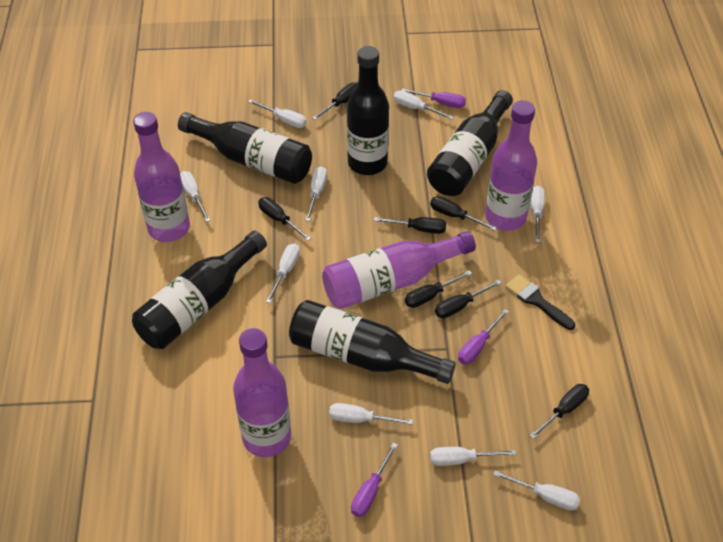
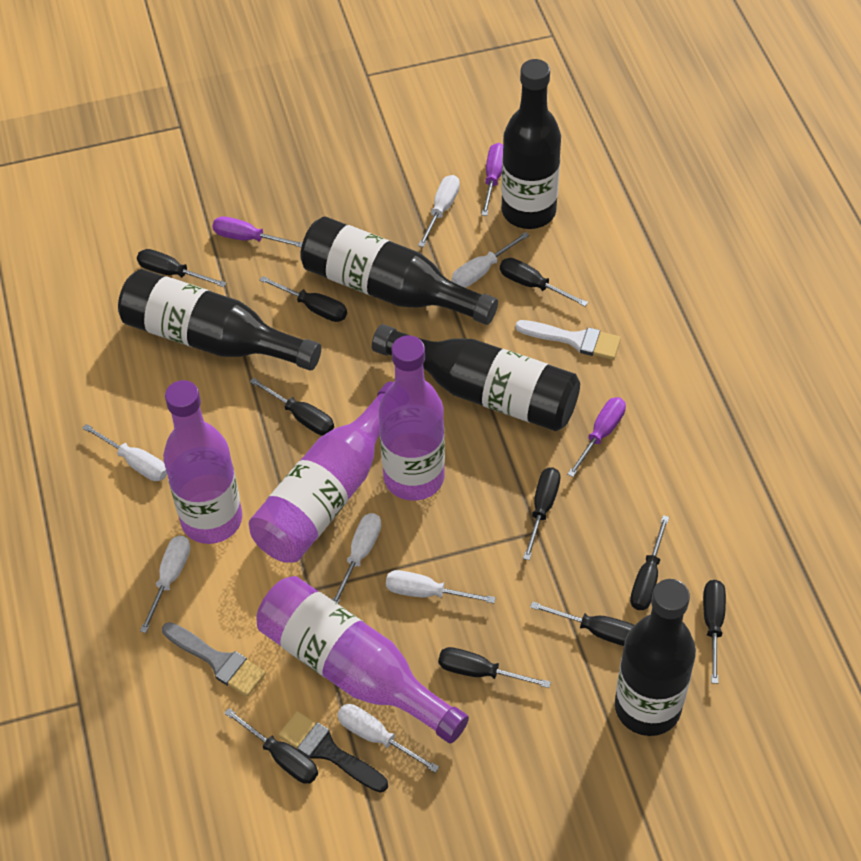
black screwdriver: [258,197,311,241] [312,82,358,120] [374,217,446,234] [405,270,472,308] [430,196,497,231] [435,280,501,318] [530,384,589,439] = 7 -> [137,249,226,287] [224,708,318,784] [250,377,334,435] [260,276,347,322] [438,647,551,688] [500,258,588,306] [523,467,560,560] [530,601,634,646] [630,515,669,610] [703,580,726,684] = 10
grey brush: none = 0 -> [162,622,266,697] = 1
white brush: none = 0 -> [515,320,621,360] = 1
white screwdriver: [180,171,211,222] [248,99,307,128] [266,243,300,303] [305,167,327,221] [329,403,413,425] [394,91,453,120] [430,447,517,466] [493,470,580,511] [530,186,545,243] = 9 -> [82,424,167,481] [140,536,190,633] [333,513,381,604] [337,704,439,773] [386,570,496,603] [418,175,460,247] [452,232,529,288] = 7

